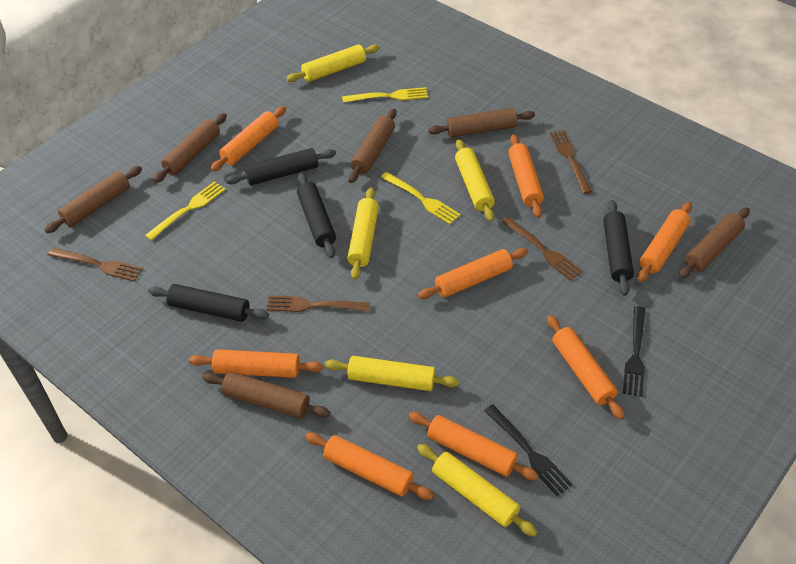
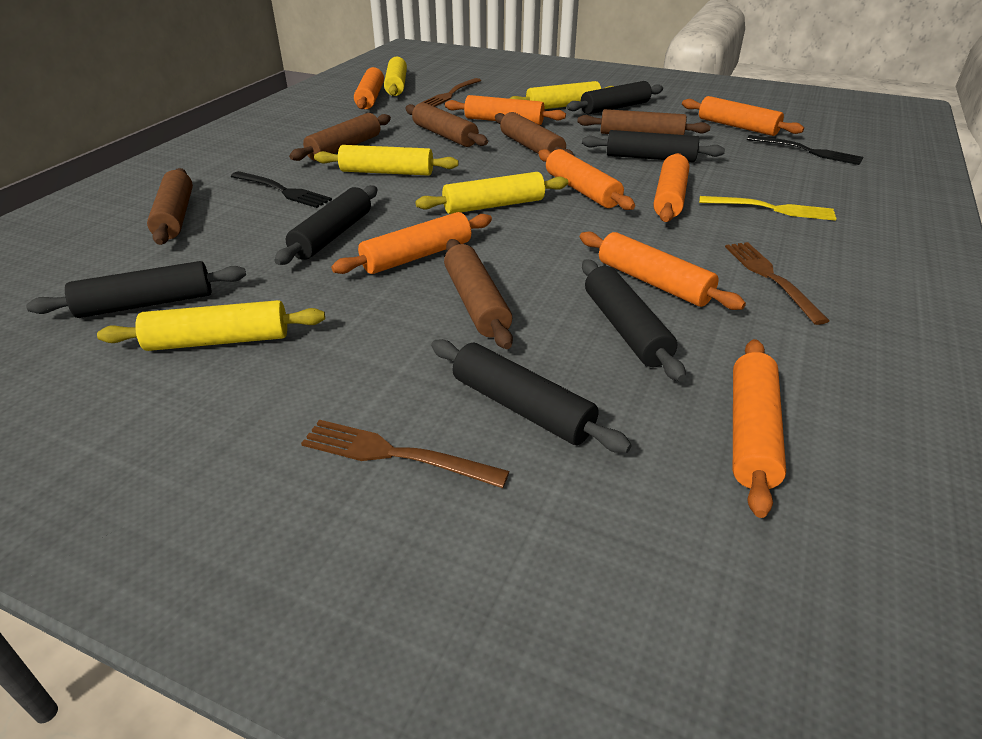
black rolling pin: [148,284,269,322] [226,148,336,185] [297,173,336,258] [603,200,634,296] = 4 -> [26,261,246,318] [274,185,377,265] [431,339,632,453] [566,81,663,115] [582,130,725,162] [582,259,686,382] = 6
brown fork: [48,248,143,282] [266,295,370,312] [502,217,583,281] [550,130,592,194] = 4 -> [301,420,510,488] [421,78,481,107] [725,242,830,325] = 3
yellow fork: [145,181,226,240] [342,87,428,103] [381,172,461,224] = 3 -> [699,196,837,221] = 1

